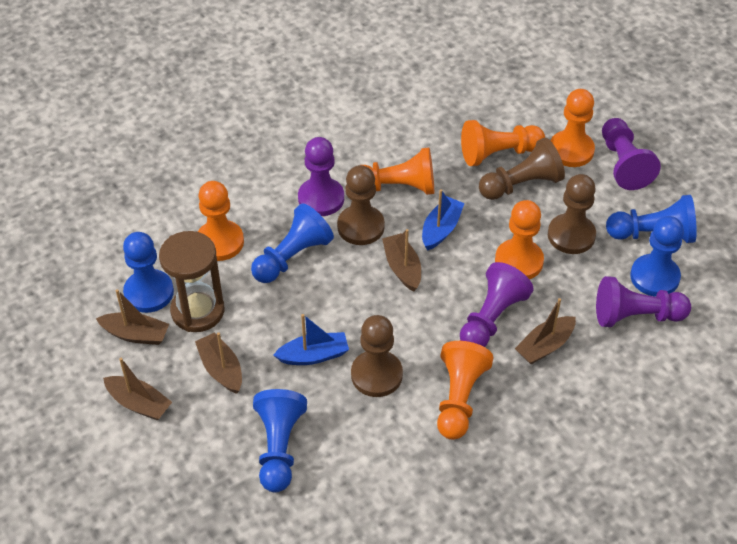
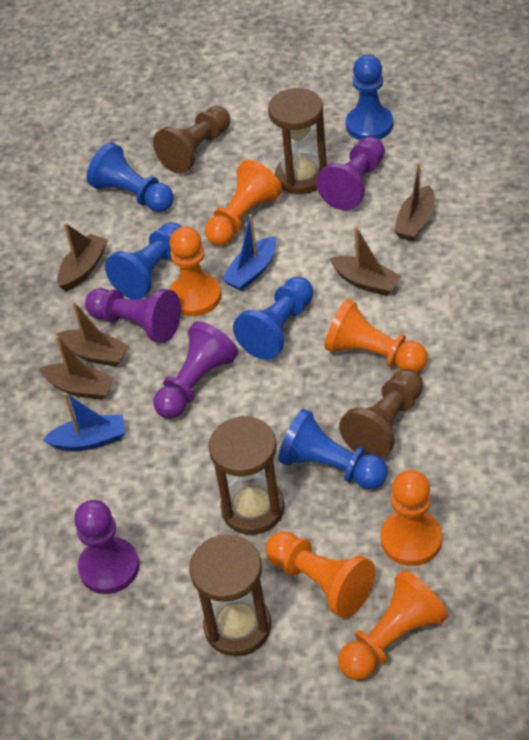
brown hourglass: [159,231,224,332] = 1 -> [190,534,271,656] [209,416,285,535] [268,88,327,194] = 3
brown pawn: [337,165,385,245] [351,315,403,397] [479,137,565,200] [548,174,596,254] = 4 -> [153,106,230,174] [339,369,423,459] = 2

